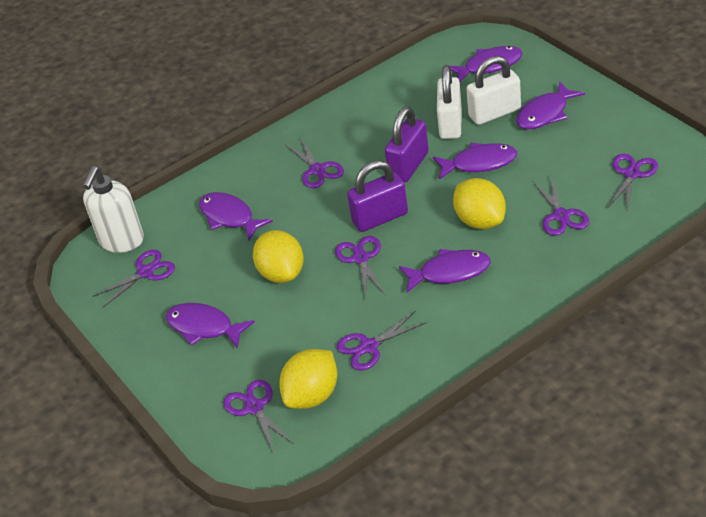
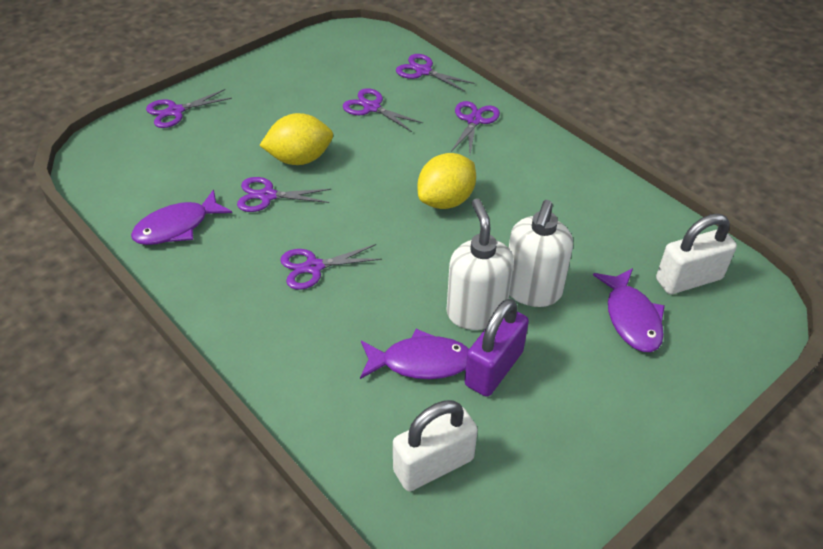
purple fish: [166,303,255,349] [199,192,273,240] [399,249,491,292] [433,143,517,180] [450,46,523,82] [516,82,585,129] = 6 -> [131,190,232,245] [360,329,469,379] [593,268,665,352] = 3
purple padlock: [347,160,408,232] [385,107,429,182] = 2 -> [464,299,529,397] = 1
purple scissors: [92,250,175,307] [223,380,294,452] [286,138,344,188] [335,236,385,300] [337,311,427,370] [533,178,589,236] [608,154,658,210] = 7 -> [146,89,232,128] [237,177,331,212] [280,244,382,290] [343,88,423,132] [396,54,474,92] [451,101,500,154] = 6
white soap dispenser: [83,166,144,253] = 1 -> [447,198,514,330] [509,200,573,307] = 2
yellow lemon: [253,230,304,283] [279,349,337,409] [453,178,506,229] = 3 -> [259,113,333,165] [417,153,476,209] = 2

